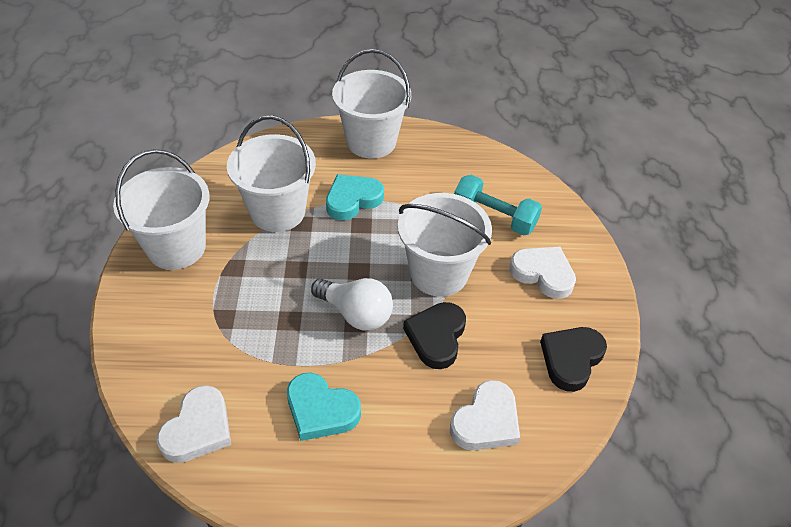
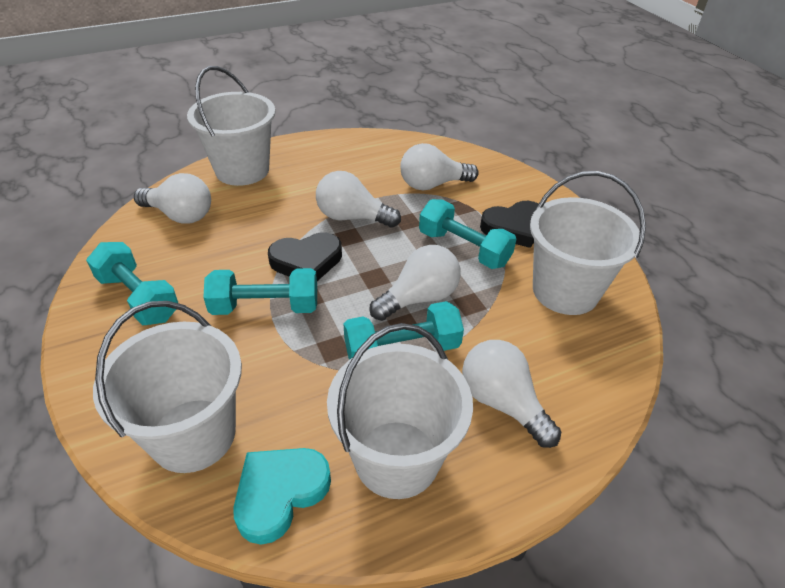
turquoise dumbbell: [454,175,542,235] = 1 -> [86,242,178,325] [203,268,317,315] [344,301,464,360] [419,199,516,269] = 4
turquoise heart: [287,372,361,441] [326,174,384,220] = 2 -> [233,448,331,545] = 1
white heart: [157,385,231,463] [450,380,520,450] [509,247,576,299] = 3 -> none = 0
white light bulb: [311,278,393,330] = 1 -> [134,173,211,224] [316,171,401,228] [369,245,461,321] [400,143,479,190] [462,340,561,448] = 5

